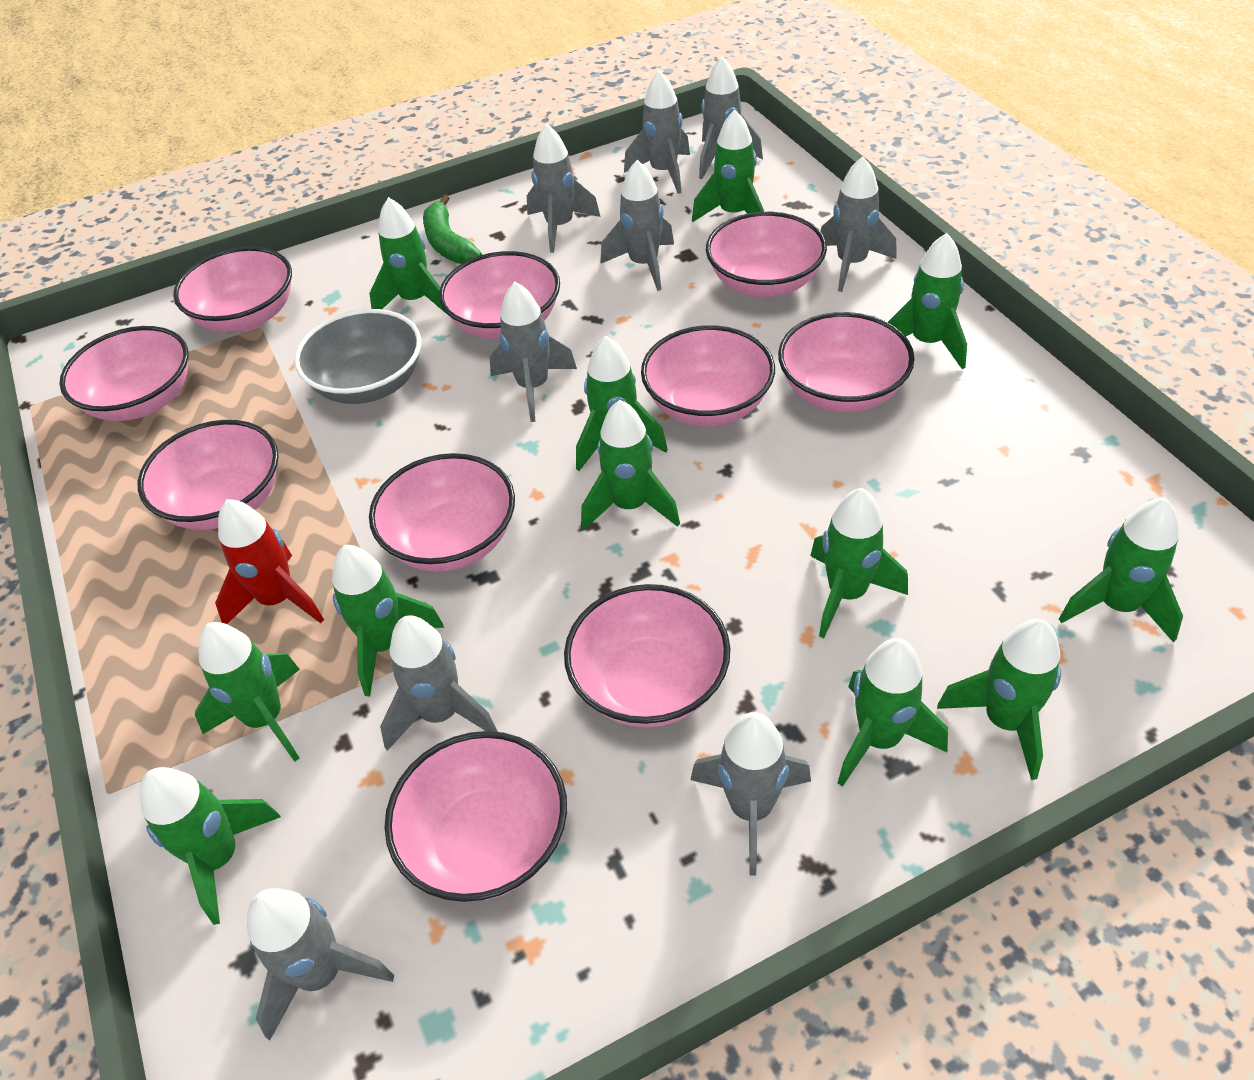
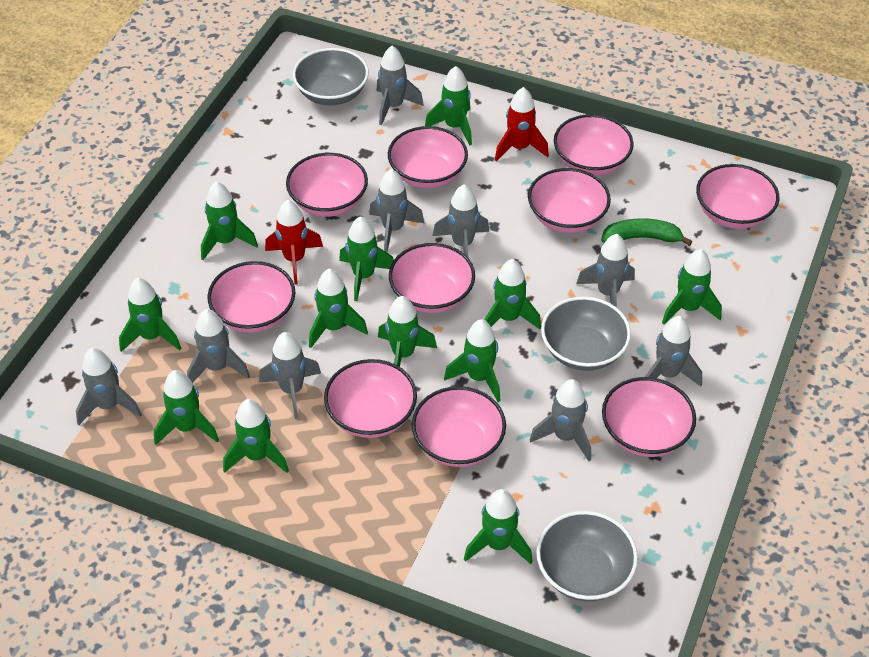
grey bowl: [294,309,421,404] = 1 -> [293,48,369,105] [536,511,638,601] [541,296,631,371] = 3
red rocket: [215,499,324,624] = 1 -> [265,200,323,285] [495,87,549,162] = 2

